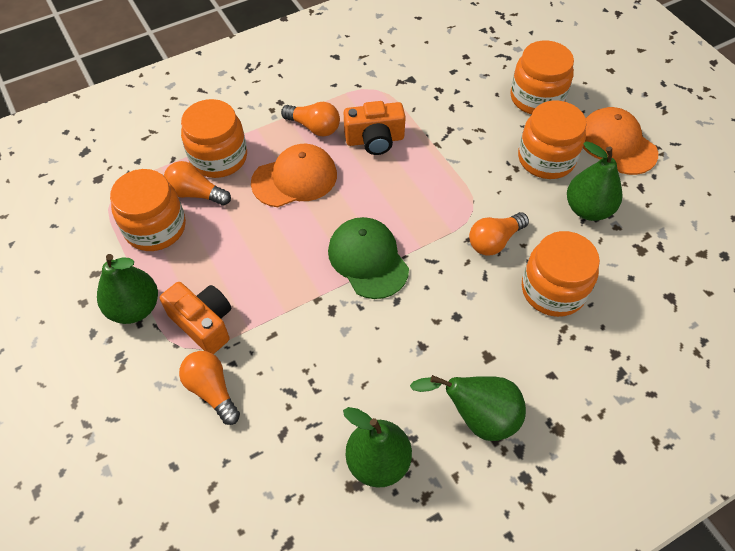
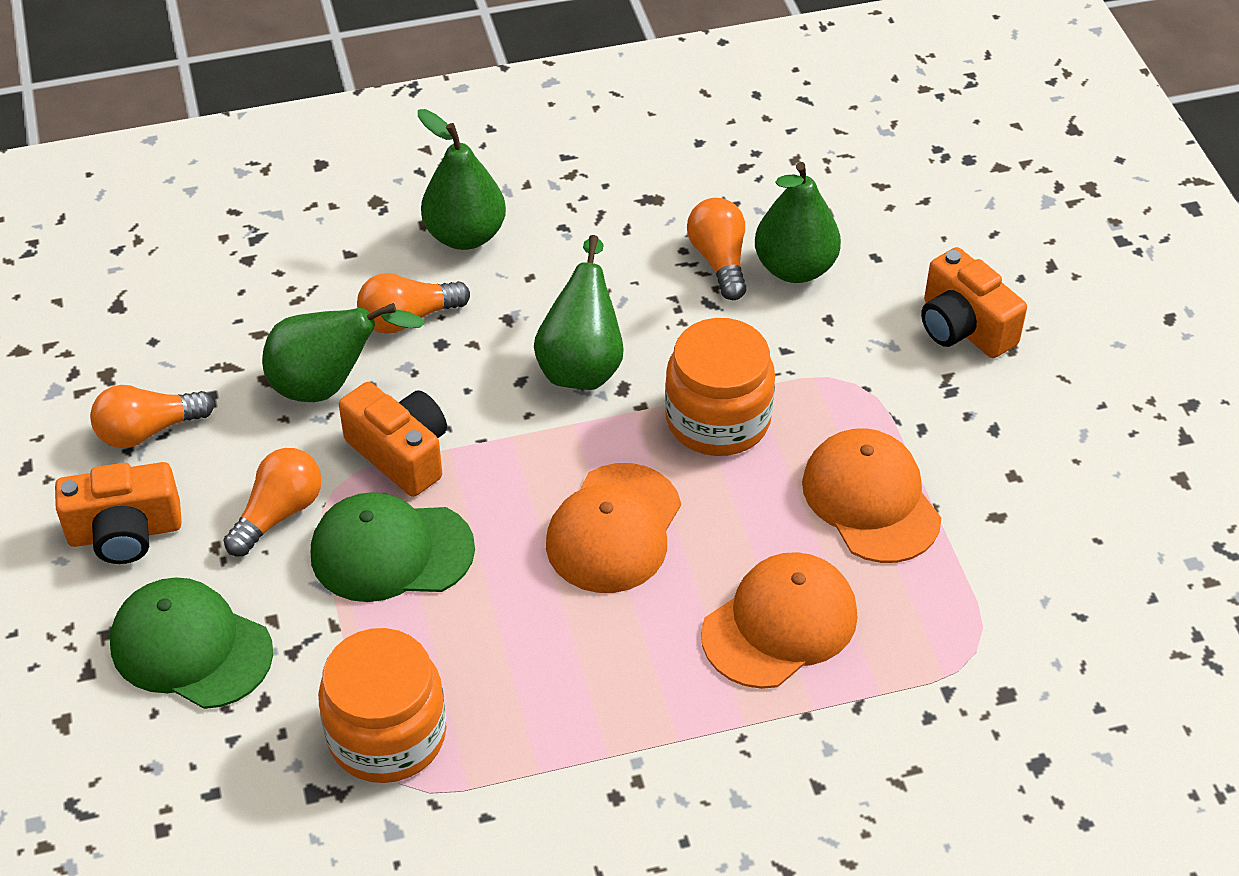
green cap: [328,217,409,299] = 1 -> [110,577,273,709] [311,492,475,602] = 2
orange camera: [160,282,231,354] [344,101,406,155] = 2 -> [55,462,182,564] [339,382,447,497] [921,247,1027,358] = 3
orange cap: [251,144,337,207] [583,107,658,175] = 2 -> [546,463,681,593] [701,552,858,689] [802,428,941,563] = 3
orange jar: [110,169,186,251] [181,99,247,178] [511,41,574,114] [518,100,587,179] [522,231,600,317] = 5 -> [318,628,446,783] [665,318,775,456] = 2

